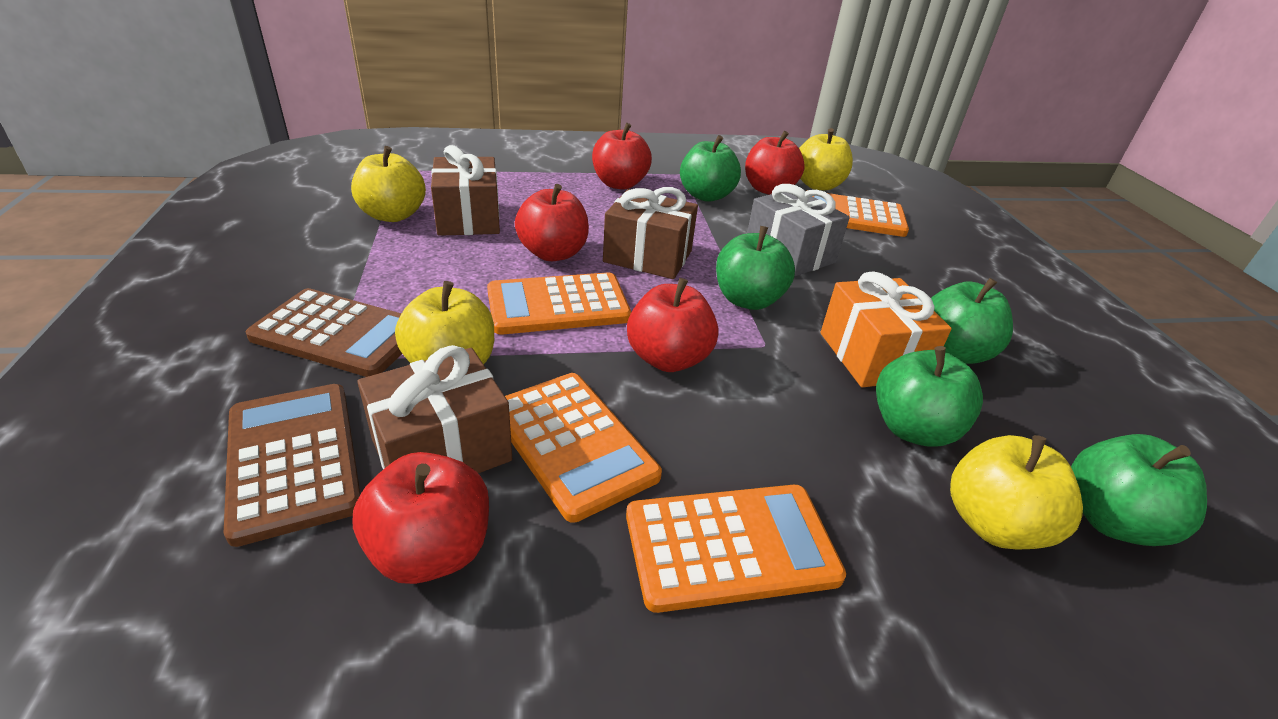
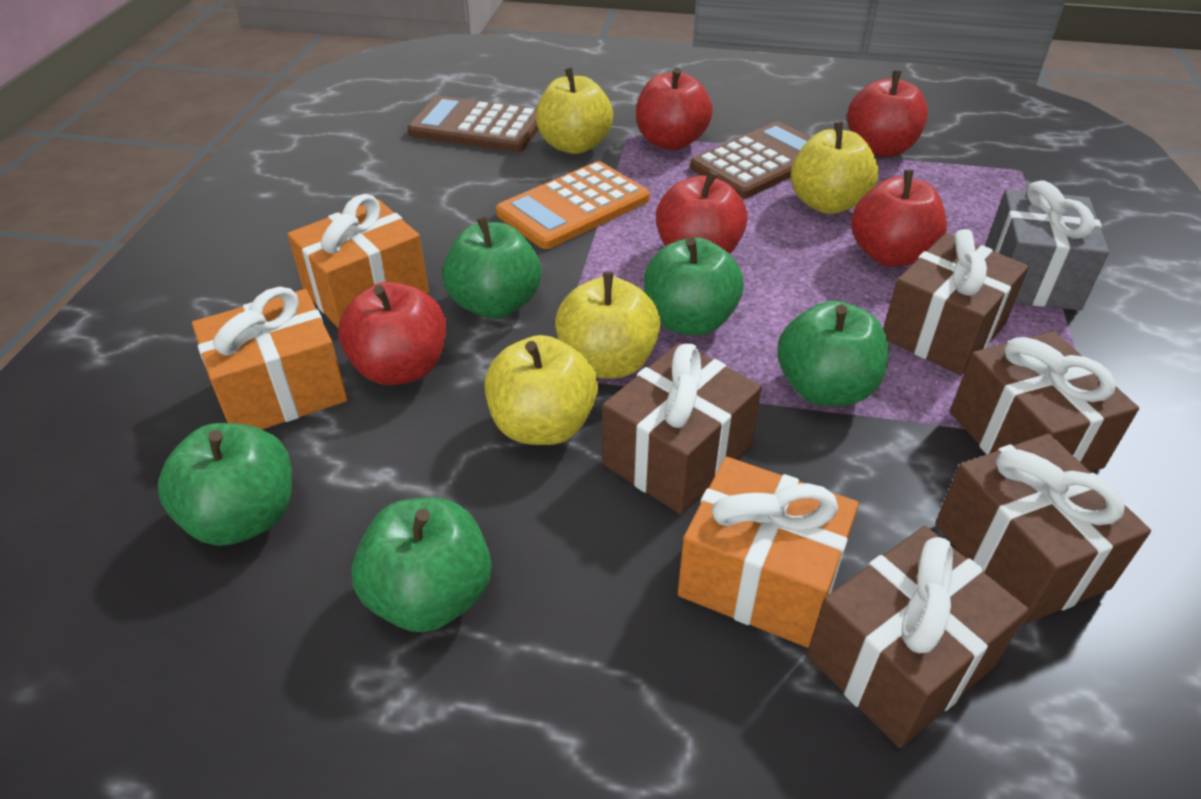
brown gift: [357,345,512,473] [431,145,500,236] [603,187,698,279] = 3 -> [602,342,762,514] [807,526,1029,748] [883,229,1029,375] [936,434,1151,625] [950,331,1139,472] = 5
orange calculator: [487,272,631,335] [505,373,662,523] [626,485,846,613] [813,193,909,237] = 4 -> [496,161,650,249] = 1
orange gift: [820,271,952,387] = 1 -> [192,287,348,430] [287,194,429,328] [678,457,859,648] = 3

